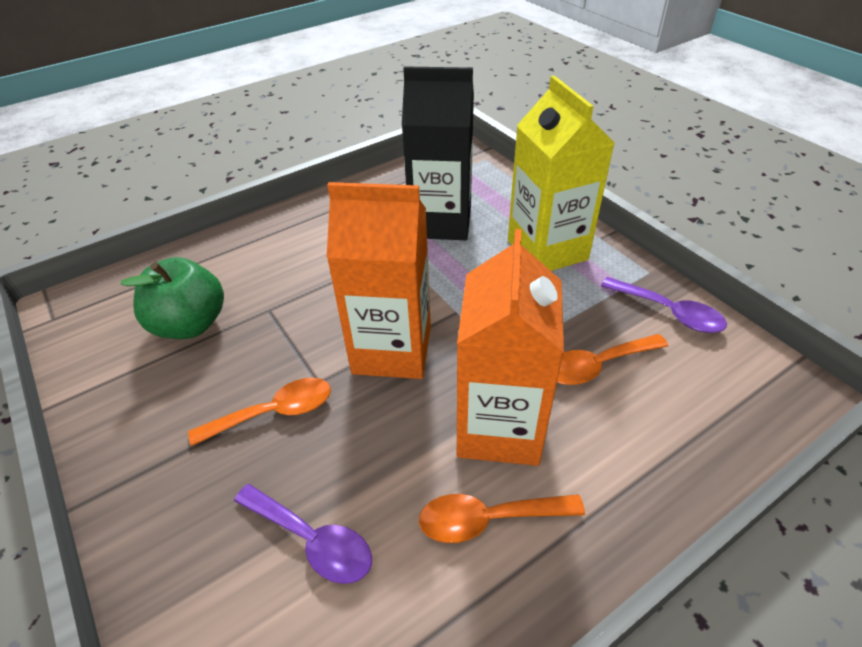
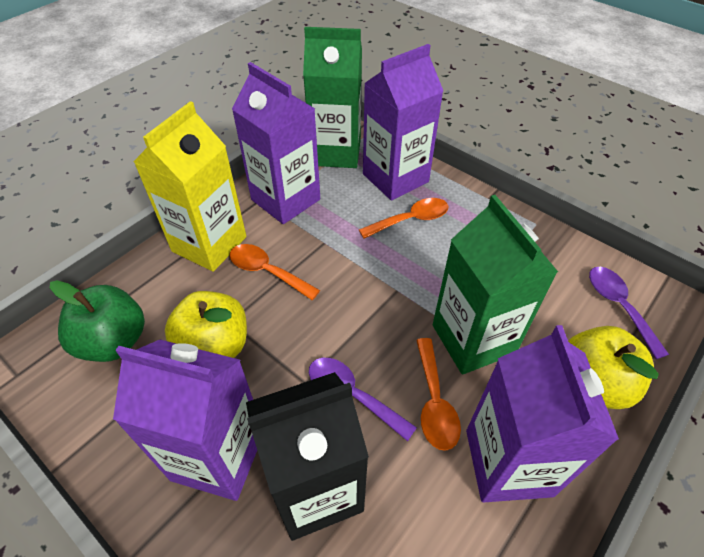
green carton: none = 0 -> [303,27,362,168] [433,195,558,375] = 2
orange carton: [327,182,431,379] [457,229,564,466] = 2 -> none = 0
purple carton: none = 0 -> [113,340,257,501] [232,62,320,224] [363,44,443,201] [466,325,619,502] = 4
yellow apple: none = 0 -> [165,291,247,358] [568,326,659,409] = 2

